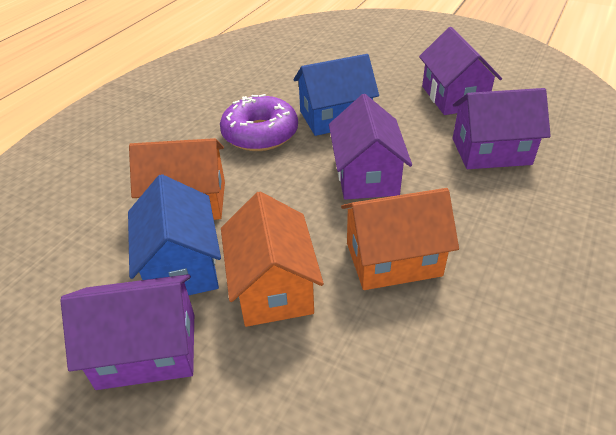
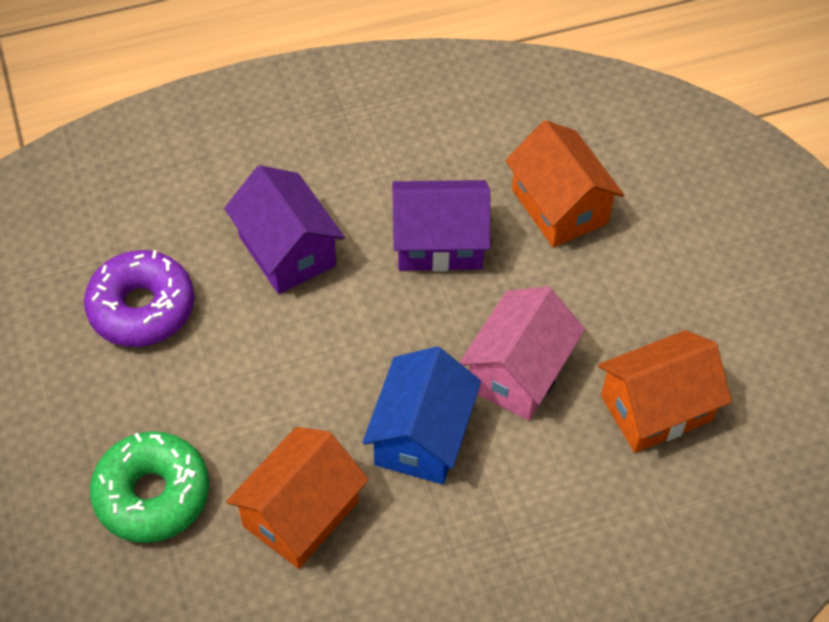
blue house: [128,174,221,295] [294,54,379,136] = 2 -> [362,347,481,484] = 1
green donut: none = 0 -> [90,431,209,543] = 1
pink house: none = 0 -> [459,286,585,420] = 1
purple house: [60,274,194,390] [329,94,412,200] [419,27,502,115] [453,88,551,169] = 4 -> [224,165,345,294] [392,180,490,272] = 2

